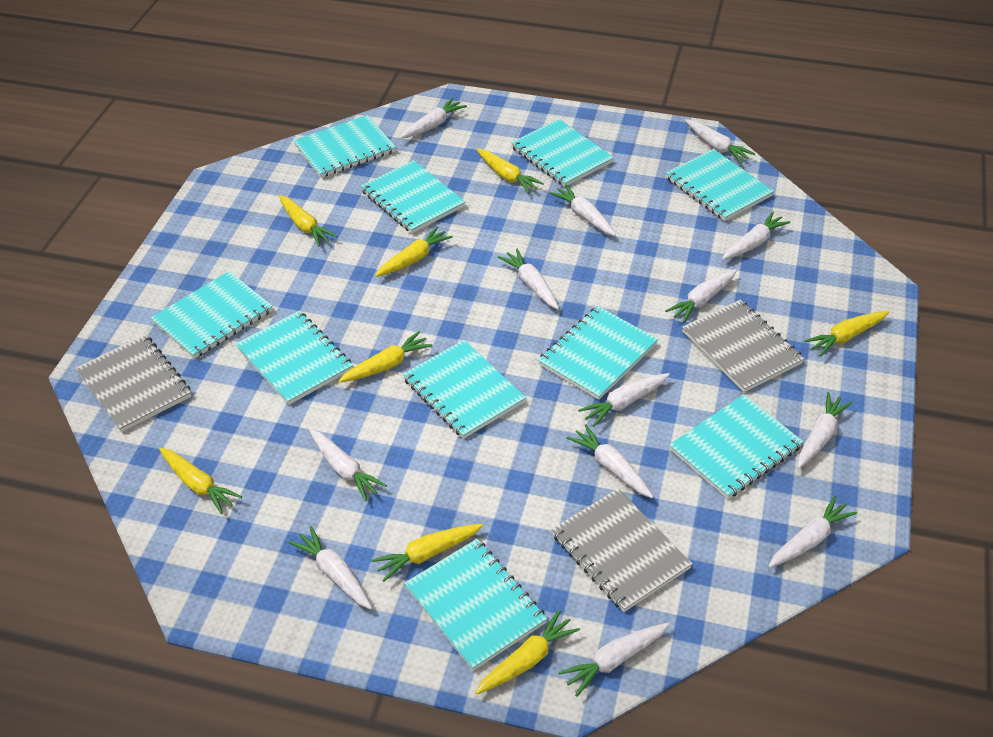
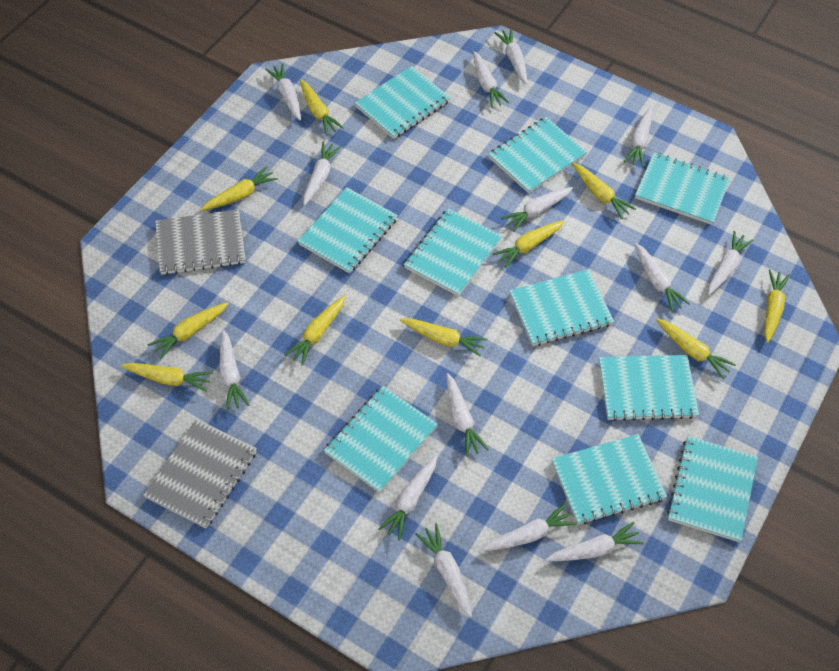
grey notebook: [76,335,191,432] [551,489,692,612] [682,300,805,392] = 3 -> [143,419,257,528] [155,209,246,275] = 2
white carrot: [288,526,372,609] [309,429,387,501] [400,98,467,139] [498,249,559,309] [549,184,616,236] [559,623,669,697] [567,424,653,498] [578,373,670,427] [665,269,737,323] [685,119,755,163] [722,212,791,260] [769,496,857,568] [798,392,853,469] = 13 -> [220,330,249,411] [265,64,301,120] [303,142,341,205] [378,456,437,541] [415,523,472,618] [447,373,489,457] [473,51,509,108] [482,503,577,551] [494,29,527,84] [501,187,573,232] [546,522,644,561] [624,107,652,167] [635,243,690,312] [708,231,753,295] = 14
yellow carrot: [159,448,242,514] [279,195,337,246] [338,331,433,383] [371,524,483,582] [375,226,453,277] [475,610,580,695] [477,149,544,194] [804,311,889,356] = 8 -> [121,363,213,392] [148,302,229,360] [200,166,278,211] [285,296,345,366] [300,80,344,135] [400,318,488,357] [493,220,565,268] [572,163,636,219] [656,318,736,379] [764,269,790,343] = 10

